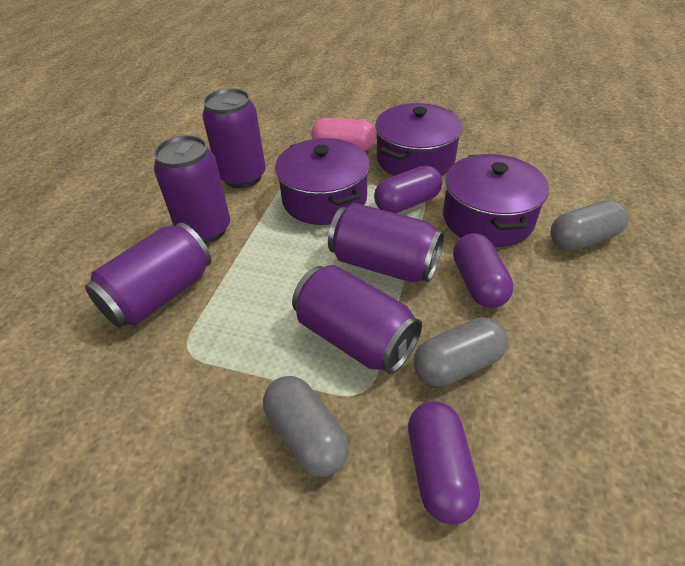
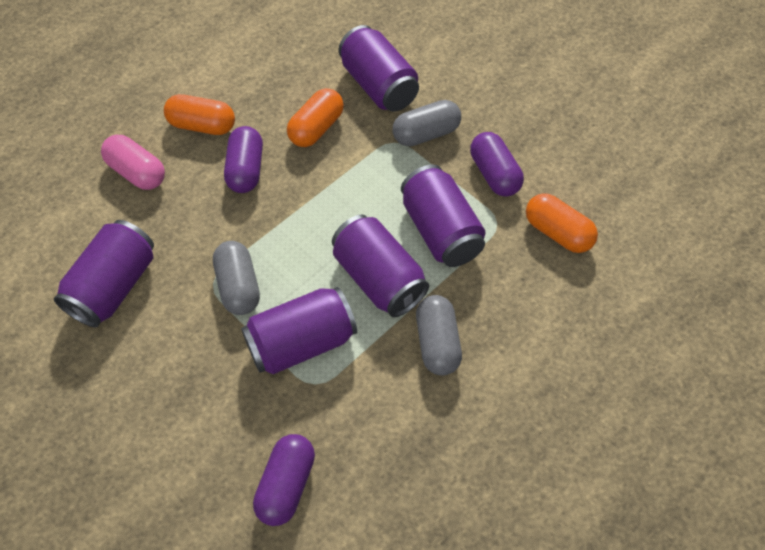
orange capsule: none = 0 -> [164,94,235,135] [287,88,344,147] [526,193,598,253] = 3
purple pot: [275,138,370,225] [375,103,463,176] [443,154,549,247] = 3 -> none = 0

